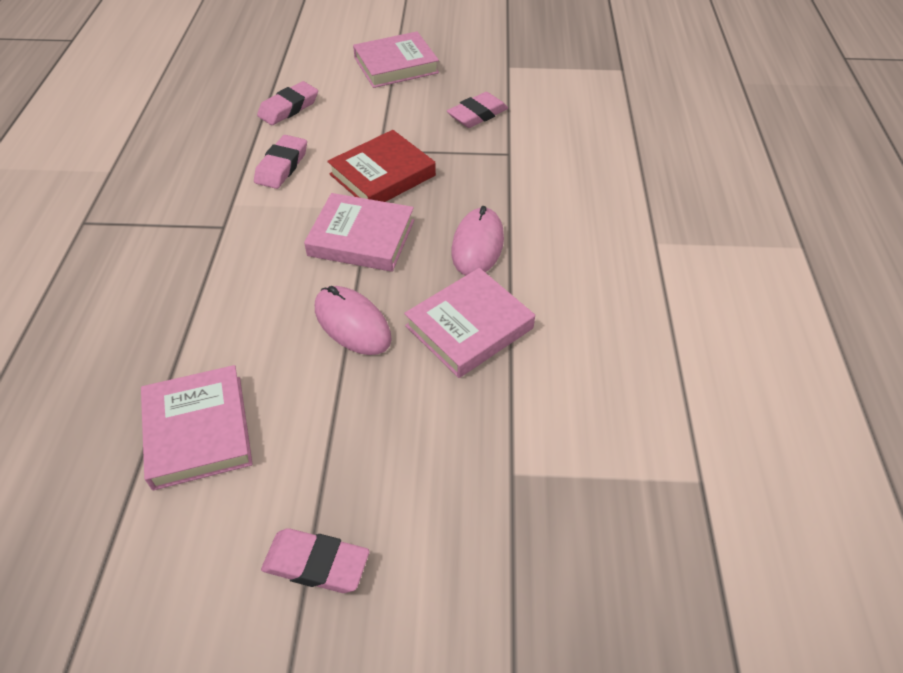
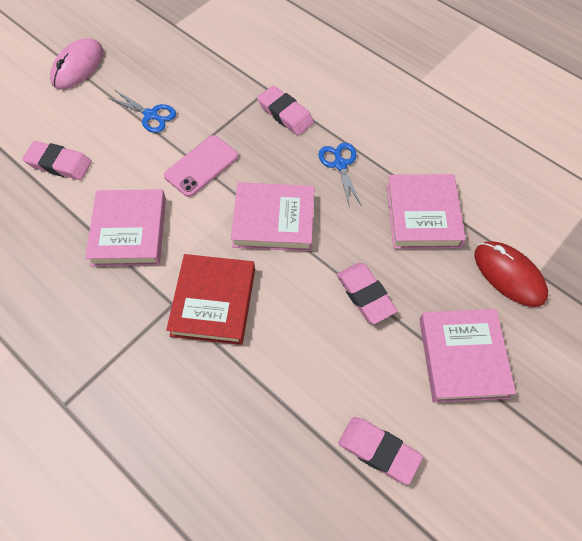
blue scissors: none = 0 -> [108,90,176,133] [319,143,361,208] = 2
pink mouse: [315,286,392,355] [452,206,504,275] = 2 -> [50,38,103,89] = 1
pink phone: none = 0 -> [164,135,238,197] = 1
red mouse: none = 0 -> [474,242,548,307] = 1

